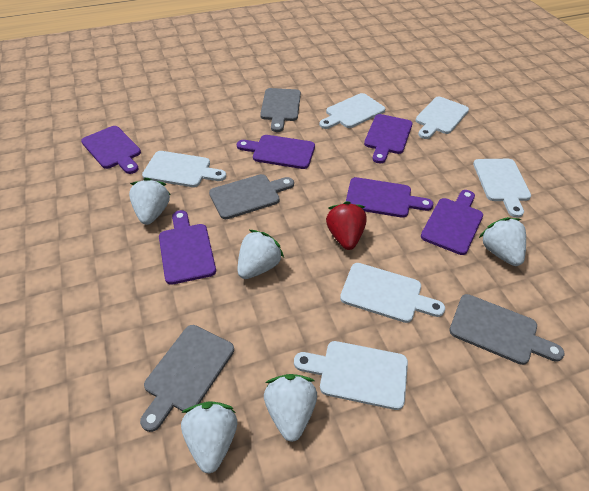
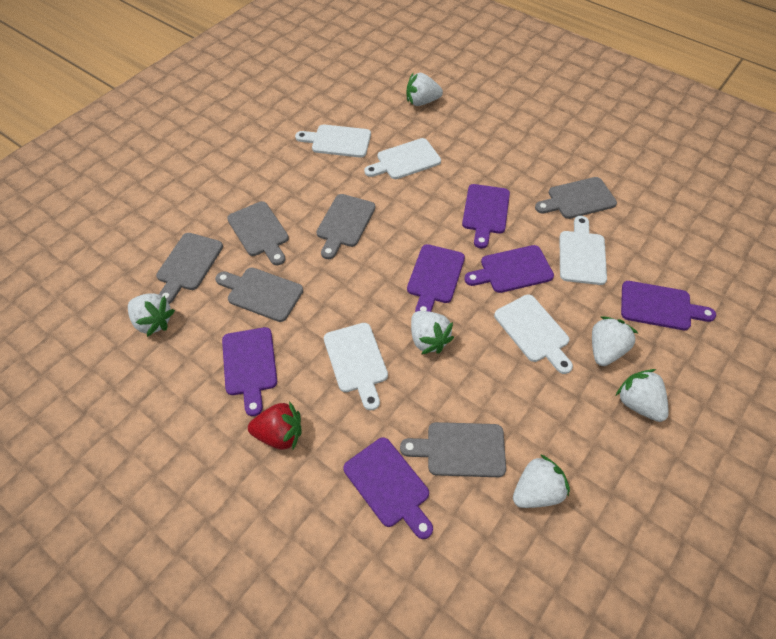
grey cutting board: [140,325,234,432] [209,174,294,219] [260,88,301,132] [449,294,565,365] = 4 -> [156,233,223,304] [215,268,303,322] [227,201,289,265] [316,194,375,259] [400,422,506,477] [535,177,617,219] = 6
white cutting board: [142,151,226,187] [294,341,408,410] [319,93,385,129] [340,263,445,323] [416,97,469,139] [473,159,531,218] = 6 -> [295,124,371,157] [324,323,388,411] [364,138,441,179] [494,294,573,374] [560,216,607,285] = 5
white strawberry: [129,178,170,225] [181,401,237,474] [238,230,284,279] [264,374,317,442] [479,217,526,266] = 5 -> [128,294,175,337] [407,73,443,106] [411,311,454,354] [513,454,570,508] [592,316,638,366] [616,369,669,422] = 6

